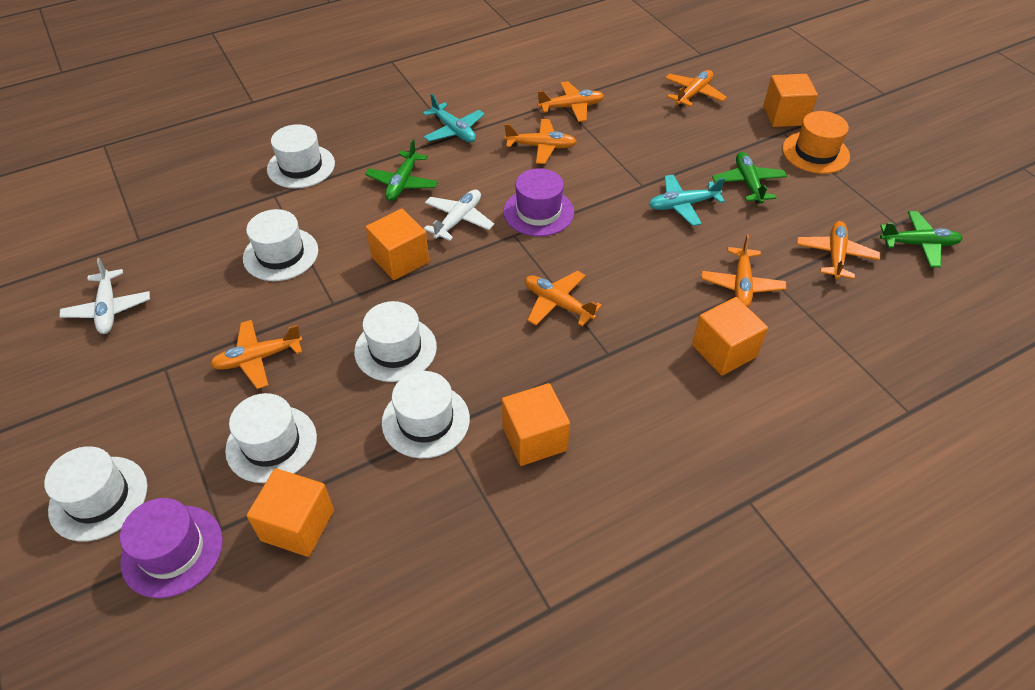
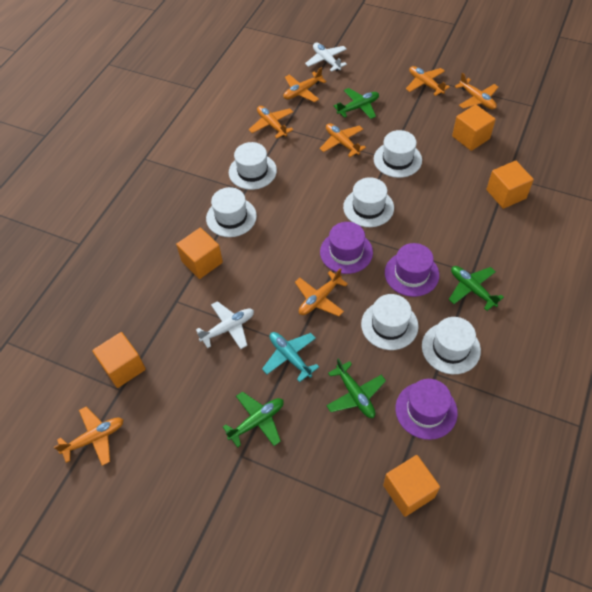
green plane: [365,139,438,201] [712,152,787,204] [880,211,963,268] = 3 -> [223,392,284,448] [326,358,386,418] [334,88,379,119] [449,266,504,311] = 4
orange hat: [782,111,850,174] = 1 -> none = 0
purple hat: [120,498,223,598] [503,168,574,237] = 2 -> [320,222,373,274] [385,243,439,297] [396,379,458,440] = 3
turquoise plane: [423,94,485,142] [648,175,725,226] = 2 -> [262,332,319,382] = 1

